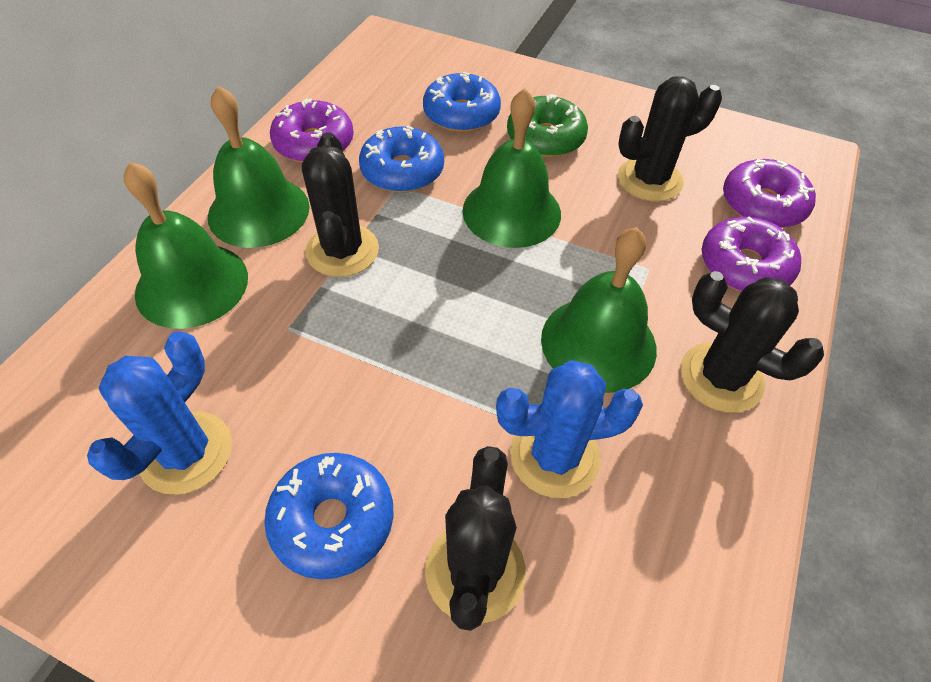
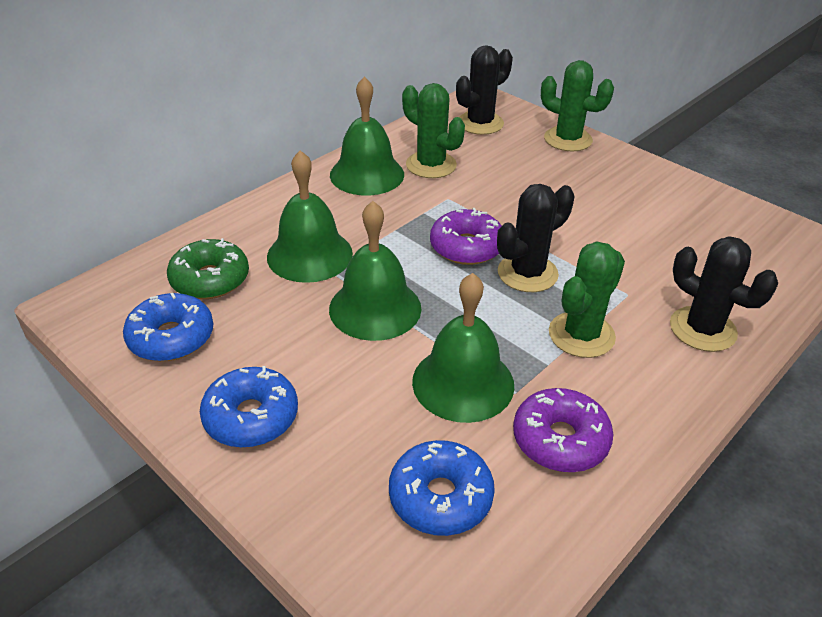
black cactus: [302,132,379,277] [425,446,526,631] [618,76,722,202] [680,271,824,413] = 4 -> [456,45,513,135] [497,184,575,292] [670,237,778,352] = 3
blue cactus: [87,331,232,495] [496,360,643,498] = 2 -> none = 0
green cactus: none = 0 -> [402,83,465,178] [541,60,614,151] [549,241,625,358] = 3
purple donut: [270,99,354,163] [702,217,801,291] [723,159,816,228] = 3 -> [430,208,502,265] [513,388,613,472] = 2

